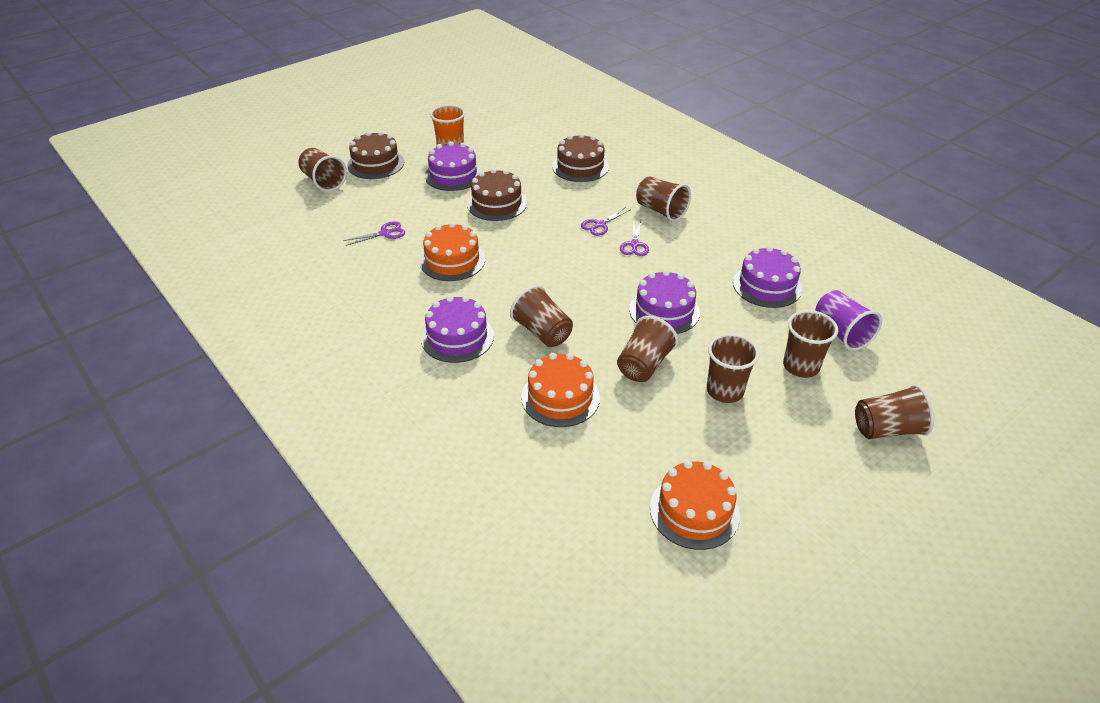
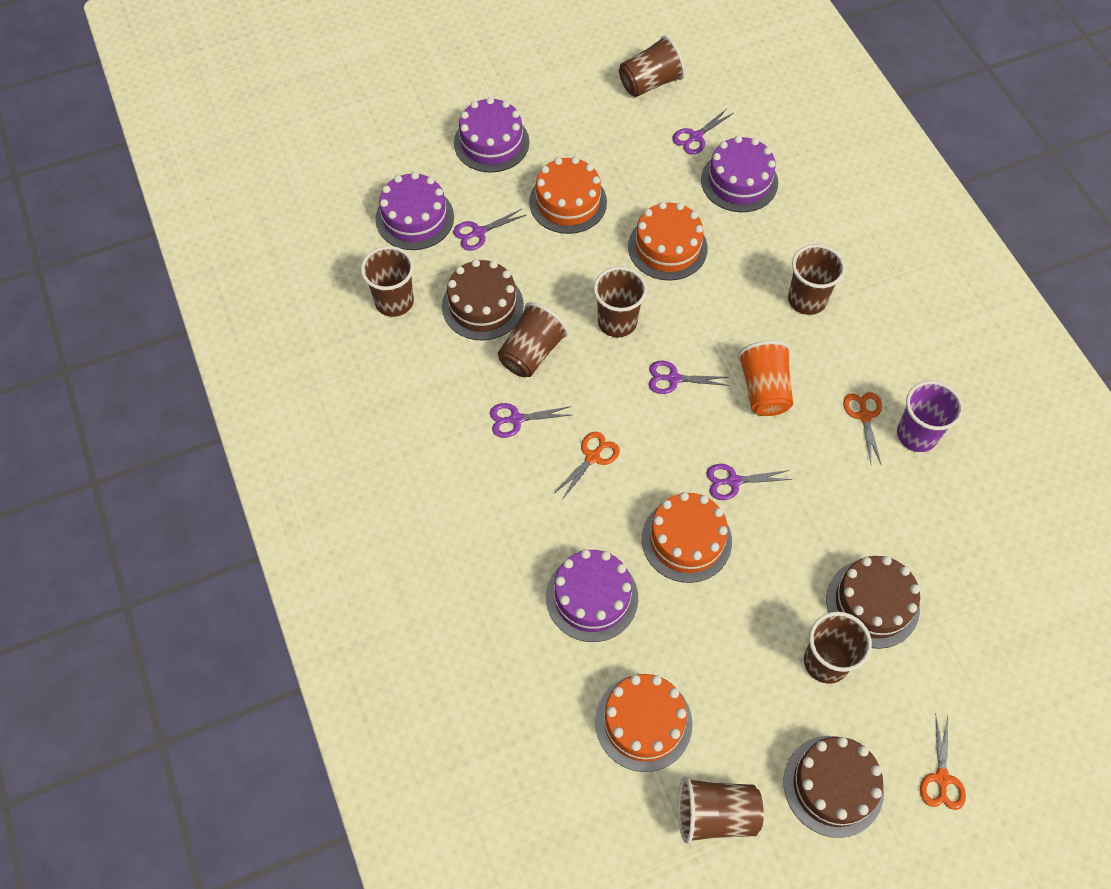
orange cake: [420,222,485,281] [521,353,600,427] [650,460,740,550] = 3 -> [529,157,607,234] [595,674,693,772] [628,202,708,281] [642,492,732,583] = 4
orange scissors: none = 0 -> [553,431,620,500] [843,392,882,466] [920,716,966,810] = 3
purple scissors: [343,221,405,246] [581,207,631,236] [620,220,649,256] = 3 -> [453,209,526,251] [490,403,571,438] [649,361,730,394] [672,109,734,155] [706,464,792,500] = 5

